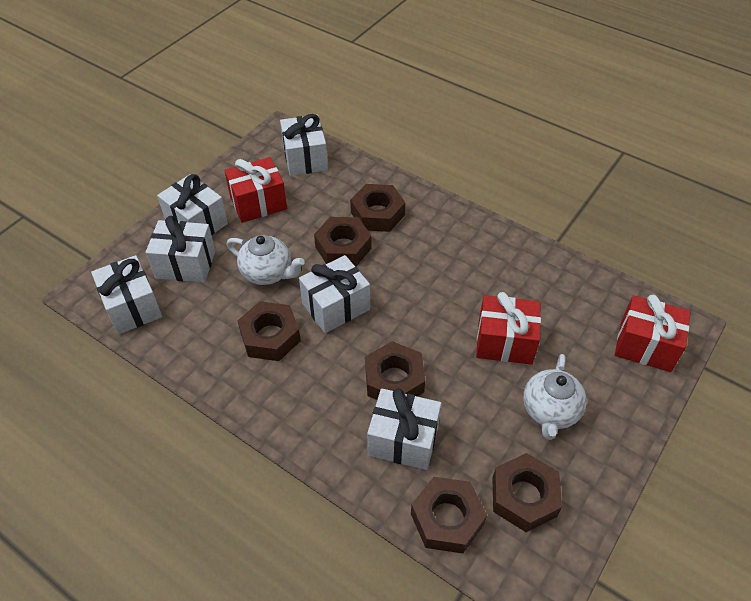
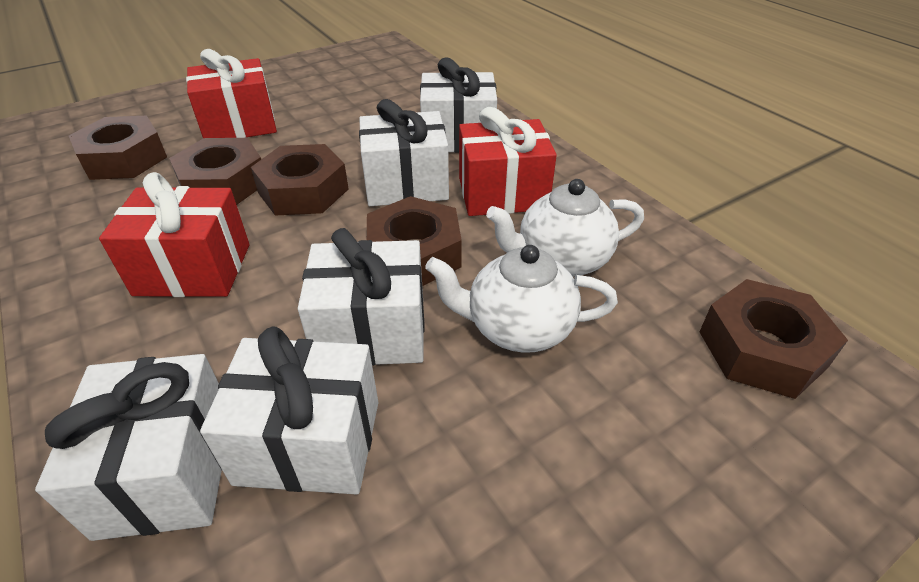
brown nut: [237,301,301,361] [314,217,372,267] [350,184,405,232] [365,341,425,400] [411,477,487,553] [492,453,562,532] = 6 -> [69,116,167,180] [169,138,261,205] [251,144,349,216] [367,196,462,286] [700,279,848,399] = 5
white gift: [91,255,162,335] [146,216,215,283] [157,174,228,235] [280,114,328,176] [299,255,370,333] [367,388,442,470] = 6 -> [35,354,222,541] [200,327,378,495] [298,228,425,366] [359,99,449,206] [420,58,497,153] = 5

